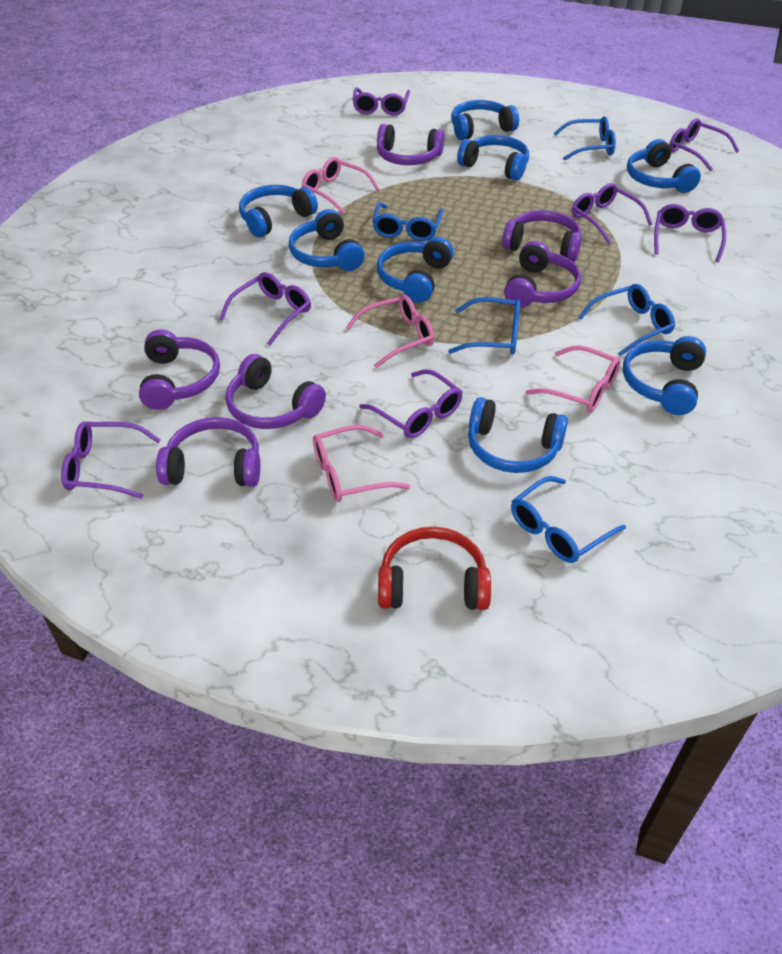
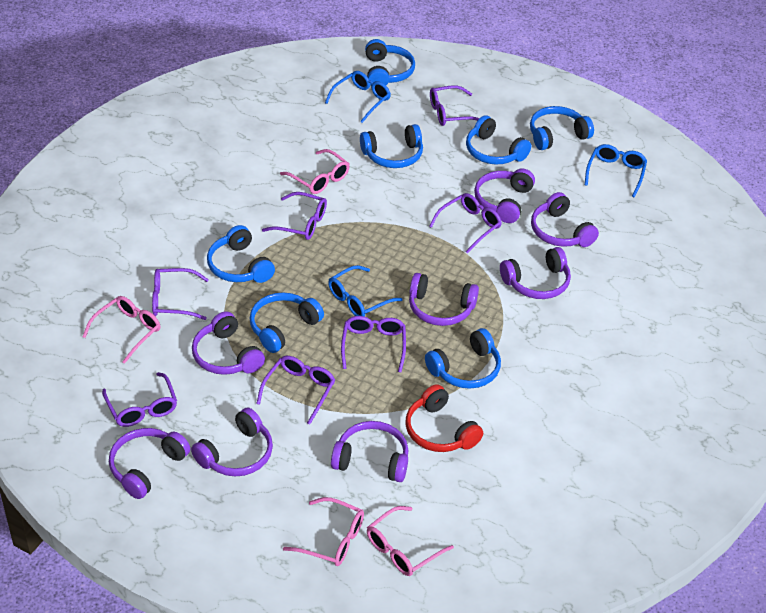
blue glasses: [372,203,444,241] [448,297,520,355] [511,476,626,563] [553,116,616,161] [578,284,675,356] = 5 -> [325,71,391,123] [328,265,403,317] [585,144,647,197] = 3
blue headphones: [239,185,318,237] [289,209,365,271] [377,237,454,303] [451,100,519,140] [457,135,529,181] [468,397,568,473] [623,336,706,415] [627,139,701,193] = 8 -> [207,225,275,283] [250,292,324,353] [360,124,423,168] [365,39,415,86] [425,328,501,389] [466,115,531,165] [530,106,594,150] = 7
purple headphones: [139,329,220,410] [156,417,260,487] [226,354,326,429] [377,124,444,165] [502,210,582,262] [504,241,581,307] = 6 -> [109,428,190,499] [191,408,273,476] [192,311,265,375] [331,421,408,482] [409,273,479,326] [474,168,535,223] [500,247,571,299] [531,192,599,247] = 8

